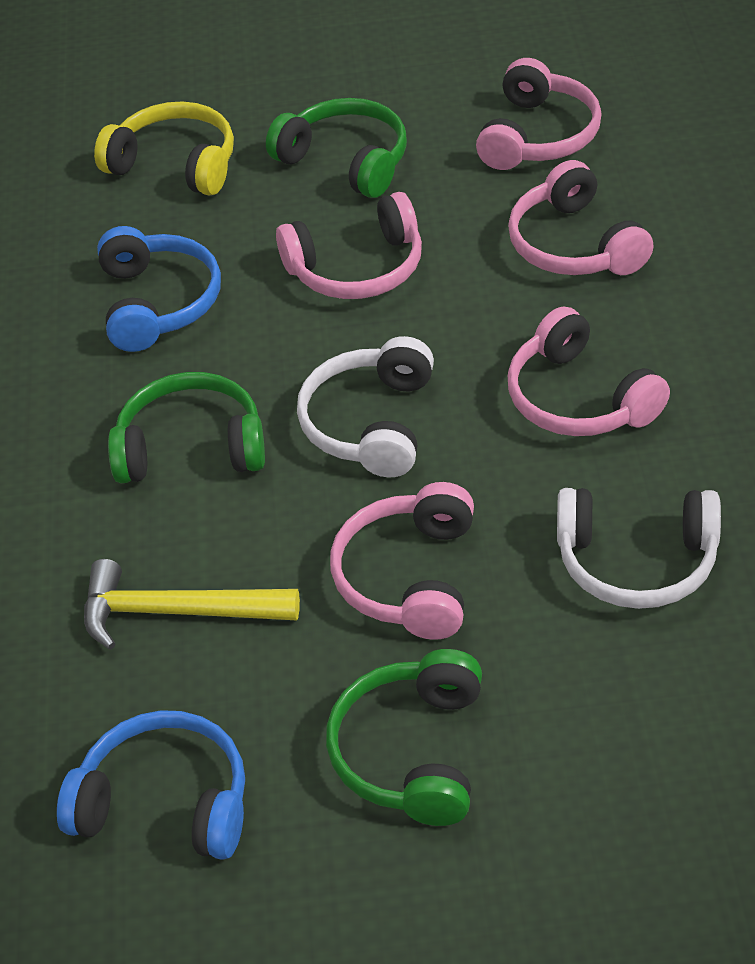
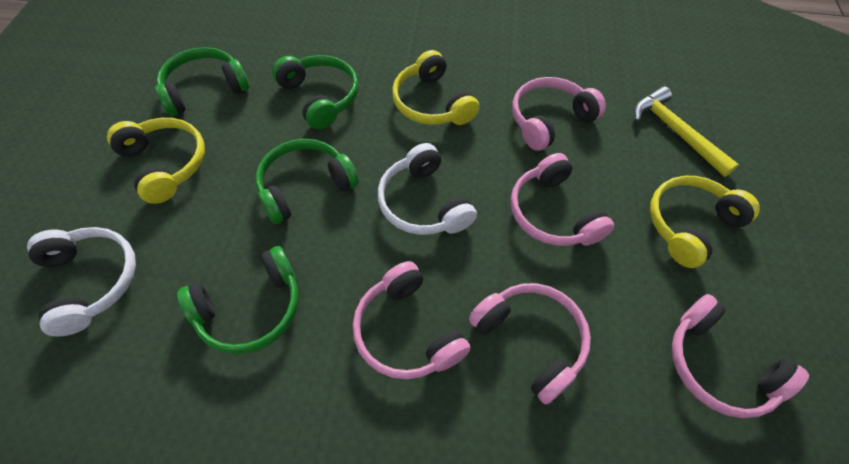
blue headphones: [57,710,245,860] [97,226,221,352] = 2 -> none = 0
green headphones: [108,372,265,483] [266,98,407,198] [326,649,482,826] = 3 -> [155,47,249,116] [177,246,298,354] [256,139,359,224] [272,55,359,130] = 4
yellow headphones: [94,101,234,195] = 1 -> [107,118,205,204] [392,50,479,125] [650,176,760,268] = 3

